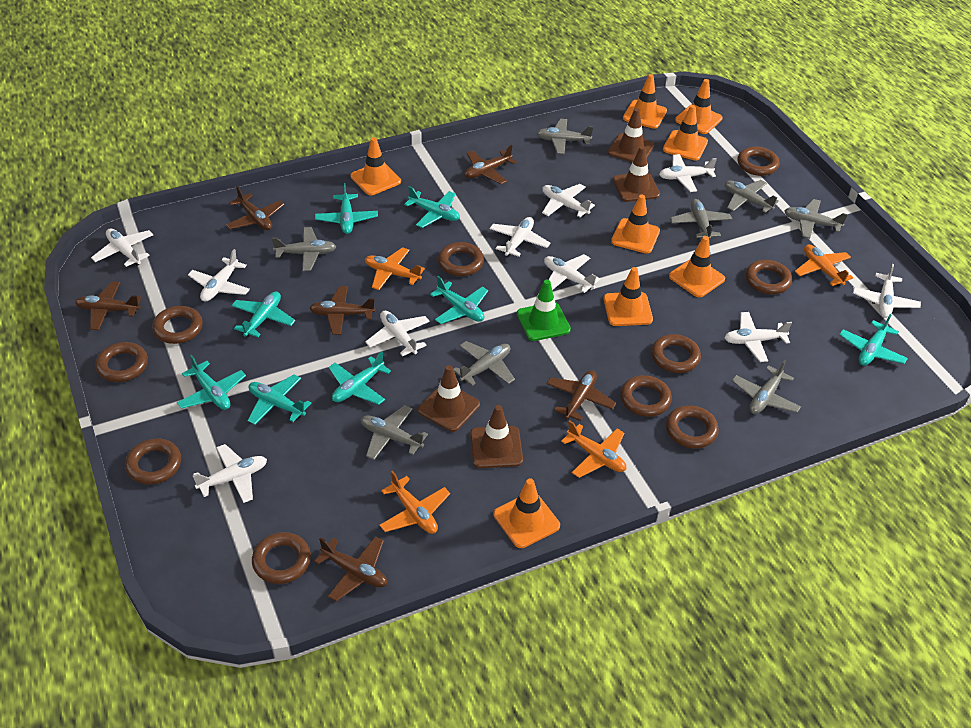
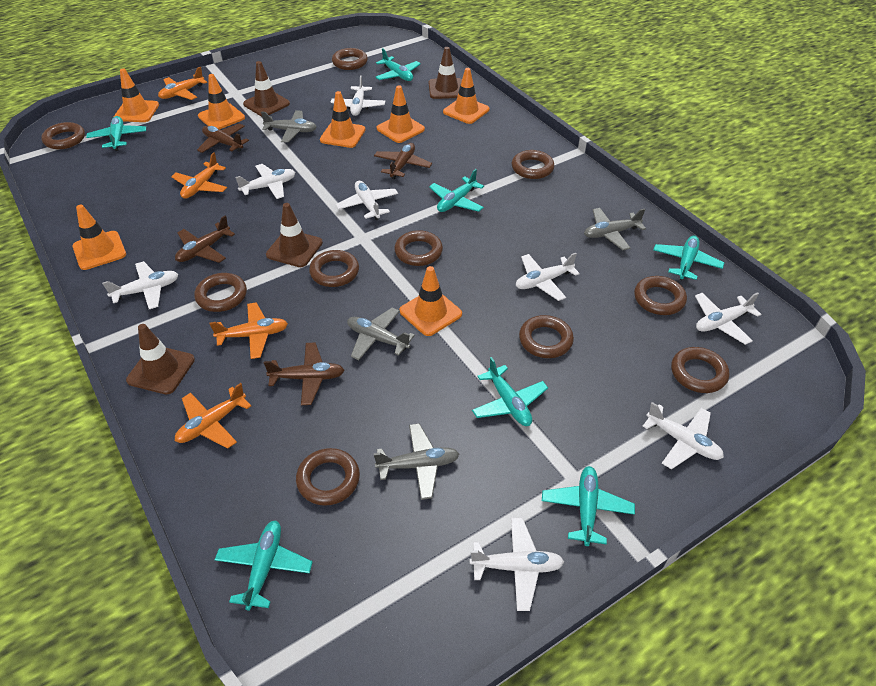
brown plane: [75,281,141,330] [226,186,284,230] [309,286,375,335] [314,536,387,602] [465,145,517,184] [546,370,616,421] = 6 -> [175,216,235,263] [197,123,249,153] [264,342,345,405] [374,143,432,179] = 4
green traffic cone: [517,280,571,341] = 1 -> none = 0
grey plane: [272,227,336,271] [361,405,428,460] [454,341,515,386] [536,119,593,154] [670,199,732,240] [725,180,779,213] [732,360,801,414] [784,199,848,238] = 8 -> [261,110,317,143] [347,308,415,360] [374,423,459,500] [584,208,646,250] = 4
orange traffic cone: [350,137,401,195] [493,478,560,548] [603,267,653,326] [611,195,660,254] [623,74,667,129] [663,105,708,161] [669,236,725,297] [675,79,723,134] = 8 -> [73,205,126,270] [113,69,159,122] [198,74,245,130] [320,91,365,148] [377,85,425,143] [399,266,462,336] [443,68,489,124] = 7
turquoise plane: [177,355,246,410] [231,291,295,337] [248,374,311,425] [315,183,378,234] [329,352,391,405] [404,186,460,228] [430,276,488,324] [839,314,908,366] = 8 -> [86,116,146,151] [215,520,313,611] [375,48,421,81] [429,169,484,212] [472,357,548,426] [542,466,635,546] [653,235,724,280] = 7
white plane: [91,228,153,267] [188,249,250,302] [193,444,267,503] [365,311,430,356] [490,217,550,257] [542,184,595,217] [544,254,600,293] [659,154,717,192] [724,312,792,362] [853,264,921,318] = 10 -> [102,261,179,309] [235,164,295,199] [331,75,385,116] [336,181,398,220] [470,518,564,611] [516,253,580,301] [642,402,724,469] [695,292,761,345] = 8

